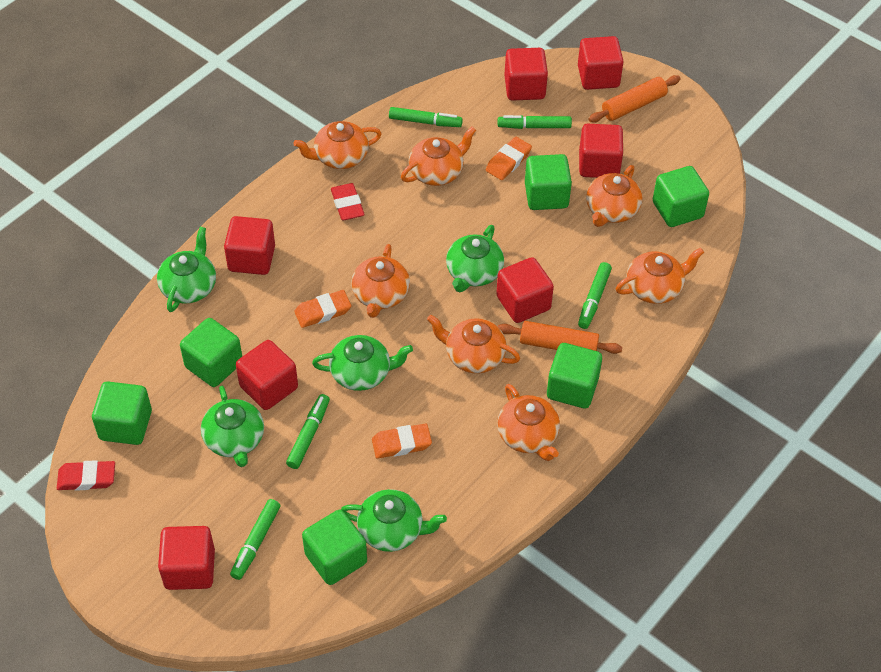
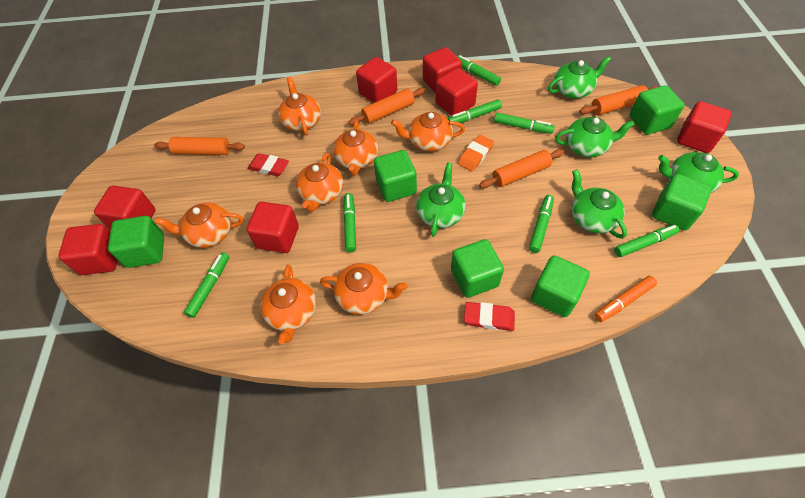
green marker: [230,499,280,580] [286,394,330,469] [389,107,463,127] [498,115,572,129] [578,262,612,329] = 5 -> [184,252,229,318] [343,193,356,252] [448,99,502,123] [457,55,501,86] [494,113,555,134] [529,195,554,253] [614,224,680,257] = 7
orange eraser: [294,290,351,328] [372,423,432,458] [486,137,532,180] = 3 -> [458,135,494,171] = 1
orange marker: none = 0 -> [595,276,657,322] = 1
orange rolling pin: [498,321,622,354] [589,75,681,123] = 2 -> [154,137,245,155] [349,88,426,125] [479,149,564,188] [579,85,657,115] = 4

